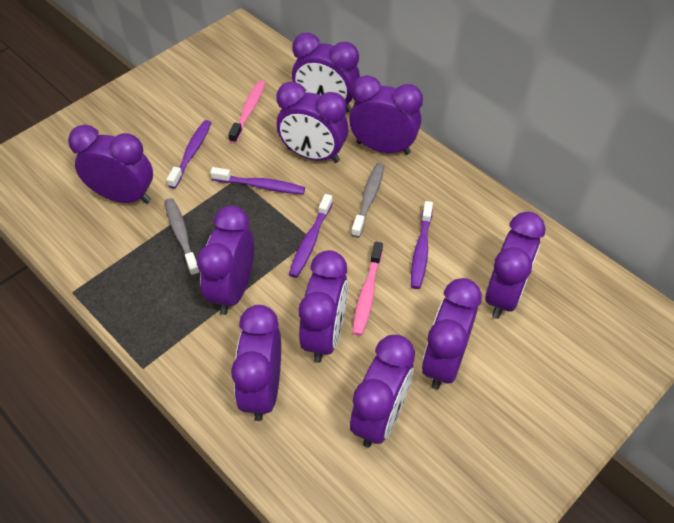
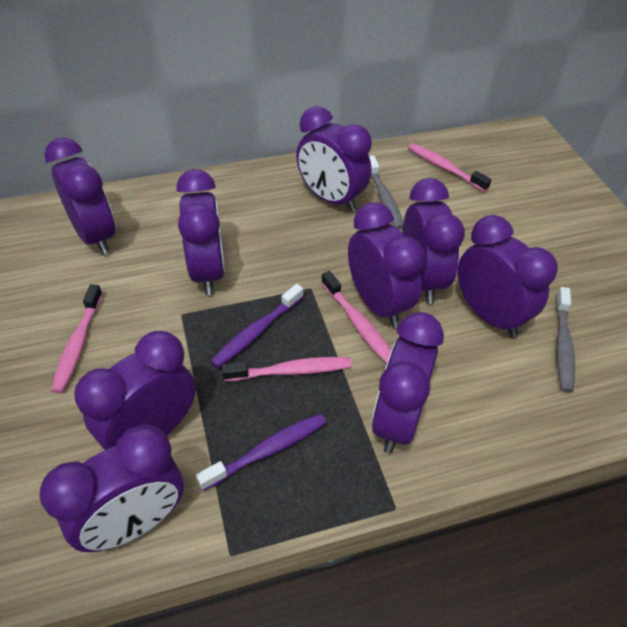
pink toothbrush: [228,80,265,143] [353,242,383,336] = 2 -> [51,284,103,393] [222,357,352,381] [321,271,391,364] [408,143,492,192] = 4
purple clock: [68,125,153,204] [197,205,254,315] [231,305,281,421] [276,81,348,163] [292,33,360,113] [299,250,348,363] [349,75,423,155] [350,335,415,448] [422,278,482,390] [485,212,546,319] = 10 -> [39,425,184,552] [44,137,116,255] [74,331,196,450] [176,169,225,295] [296,106,372,212] [348,202,425,328] [371,312,444,453] [402,178,465,304] [458,215,558,338] = 9
purple toothbrush: [167,120,211,189] [210,167,305,194] [289,194,333,278] [411,201,433,289] = 4 -> [196,413,327,491] [211,284,304,368] = 2

